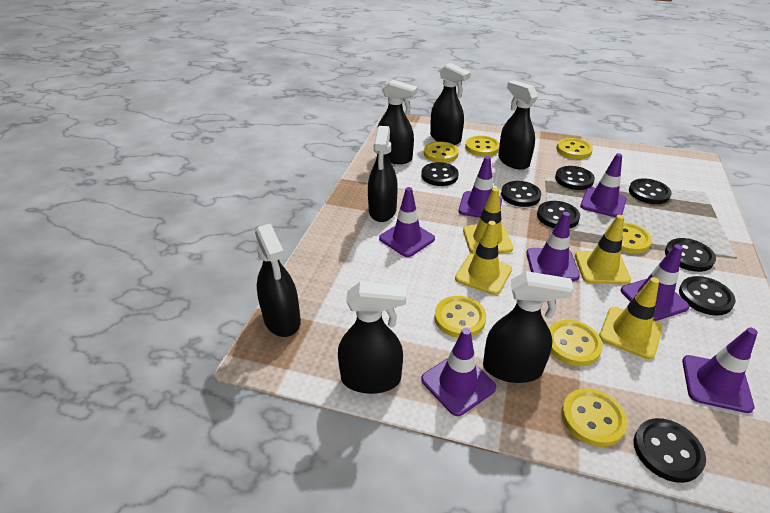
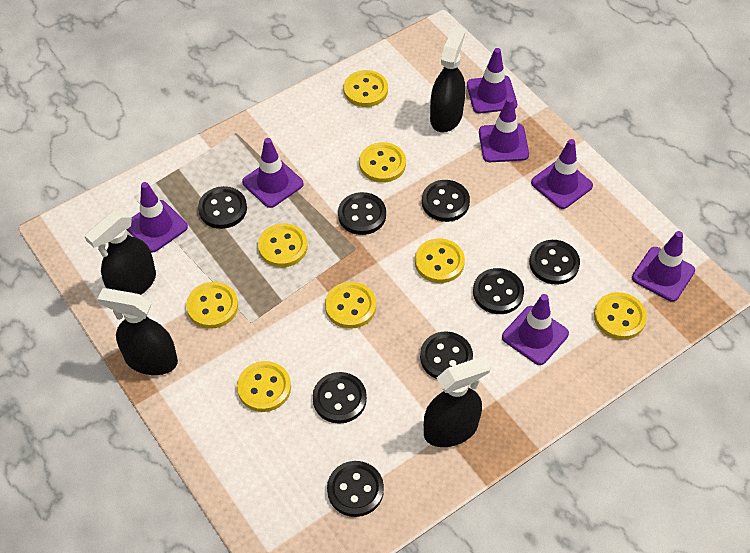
black spray bottle: [255,223,301,337] [338,282,406,394] [368,126,398,222] [378,80,418,164] [430,63,471,145] [483,271,573,383] [498,80,538,170] = 7 -> [84,211,156,295] [98,288,178,375] [424,356,491,447] [430,26,466,133] = 4
yellow button: [424,141,459,163] [434,296,486,338] [465,136,500,156] [549,320,603,366] [556,138,593,159] [562,388,627,447] [606,222,652,254] = 7 -> [186,282,238,329] [237,361,291,412] [258,223,308,267] [325,282,376,329] [344,70,388,107] [359,142,406,183] [415,238,465,283] [594,292,647,340] = 8
yellow traffic cone: [455,221,512,295] [463,188,513,253] [575,215,631,284] [599,277,663,359] = 4 -> none = 0

